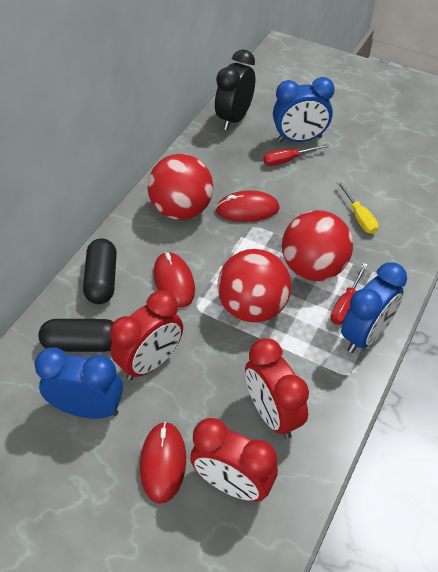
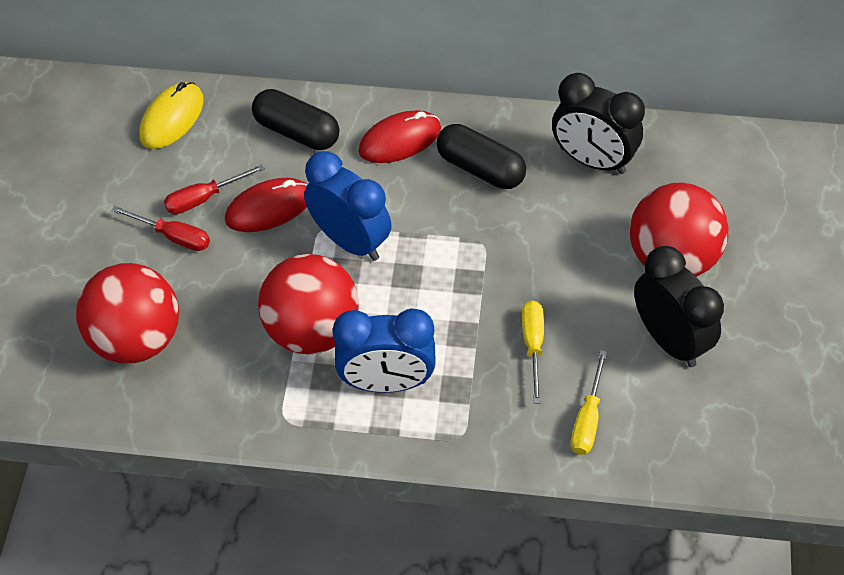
black clock: [215,50,255,130] = 1 -> [552,73,645,174] [634,246,724,367] = 2
blue clock: [34,348,123,419] [273,77,335,142] [341,262,407,353] = 3 -> [304,151,392,261] [333,308,436,393] = 2
red clock: [110,290,183,380] [190,418,278,501] [245,338,309,439] = 3 -> none = 0
red mouse: [140,422,186,504] [154,252,195,308] [216,190,280,222] = 3 -> [225,178,308,232] [358,110,441,163] = 2
yellow mouse: none = 0 -> [140,82,204,149] = 1
yellow screwdriver: [337,181,378,234] = 1 -> [522,300,544,404] [571,350,607,455] = 2

